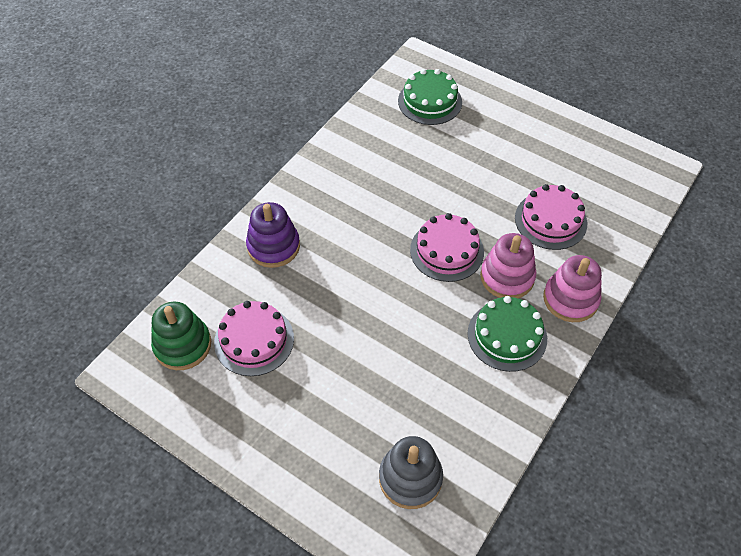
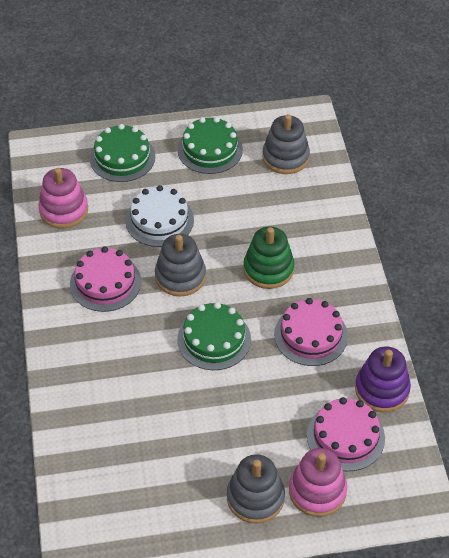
green cake: [398,69,462,125] [468,296,547,372] = 2 -> [90,124,155,182] [177,117,243,174] [177,302,251,370] = 3
grey stacking toy: [379,436,443,509] = 1 -> [155,234,206,296] [227,454,285,523] [262,114,310,174] = 3
white cake: none = 0 -> [125,185,194,247] = 1

